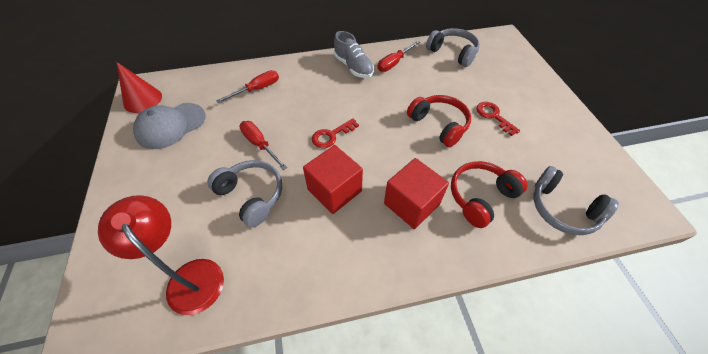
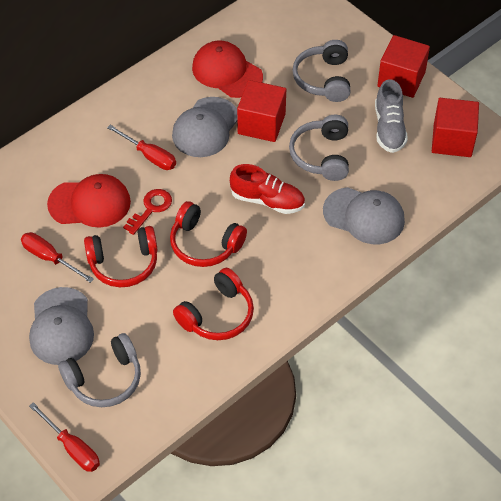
grey cap: [133,103,206,149] = 1 -> [29,287,94,365] [172,97,237,157] [323,187,405,244] = 3
red cap: none = 0 -> [47,174,131,228] [192,41,263,98] = 2
red cone: [116,62,162,113] = 1 -> none = 0
red cube: [303,145,363,214] [384,158,449,229] = 2 -> [237,80,286,142] [377,35,430,98] [432,98,479,157] = 3
red headphones: [407,95,471,147] [451,161,528,228] = 2 -> [84,226,158,287] [170,201,247,267] [173,268,254,340] = 3
red key: [312,118,359,148] [476,102,520,136] = 2 -> [123,189,172,235] = 1
red lamp: [98,195,224,315] = 1 -> none = 0
red shoe: none = 0 -> [230,164,305,214] = 1

